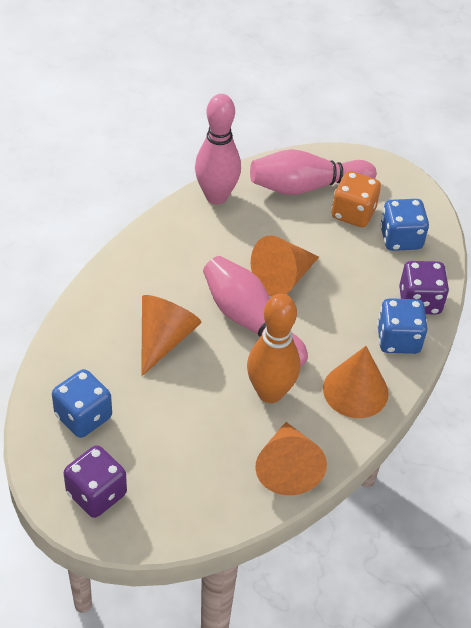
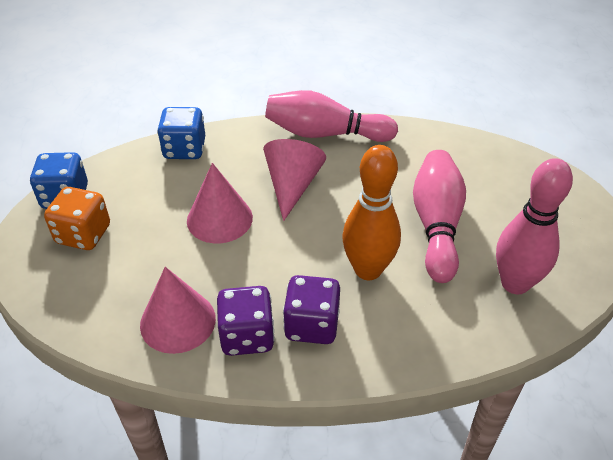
blue dice: [52,369,112,438] [377,298,427,354] [380,199,429,251] = 3 -> [30,152,88,209] [157,107,205,159] = 2
orange cone: [141,295,201,376] [251,236,319,297] [255,422,327,495] [323,346,389,418] = 4 -> none = 0
pink cone: none = 0 -> [140,267,216,354] [187,163,253,243] [263,139,326,221] = 3

